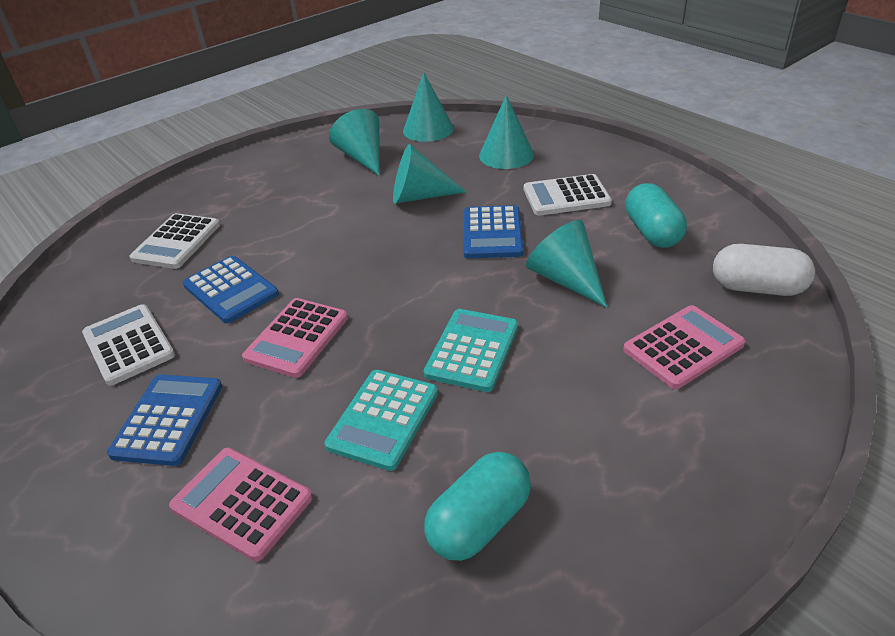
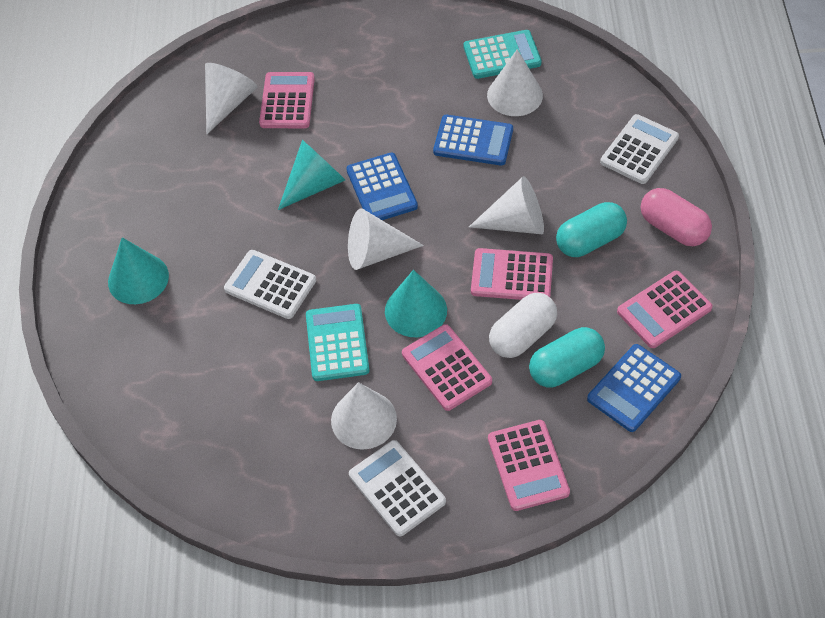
pink calculator: [169,448,313,561] [242,298,348,378] [623,305,745,389] = 3 -> [259,72,315,128] [402,324,492,411] [471,248,553,300] [488,420,570,511] [617,271,713,348] = 5
pink capsule: none = 0 -> [641,188,712,246] = 1
turquoise cone: [329,109,380,176] [393,144,466,204] [403,72,454,142] [479,95,534,169] [526,220,607,307] = 5 -> [108,237,169,304] [278,140,345,210] [385,270,447,337] = 3
white cone: none = 0 -> [205,63,257,134] [331,382,397,450] [348,208,424,270] [469,176,544,234] [487,49,543,116] = 5

